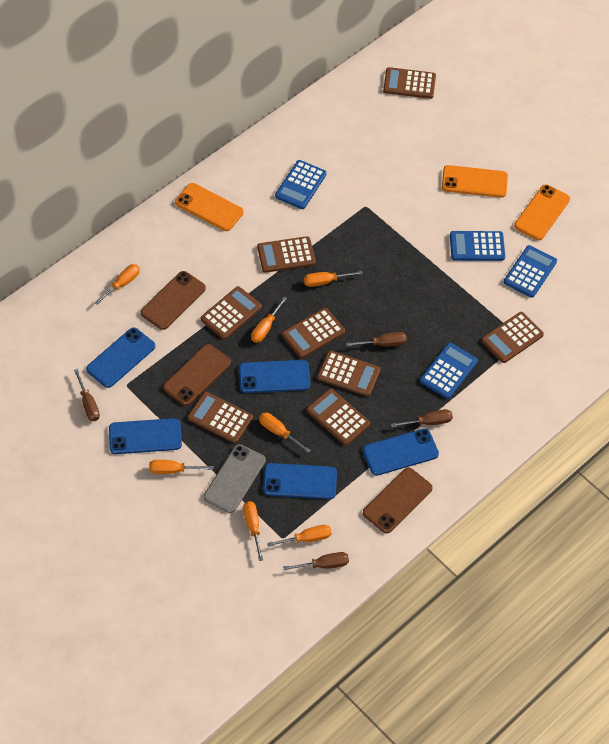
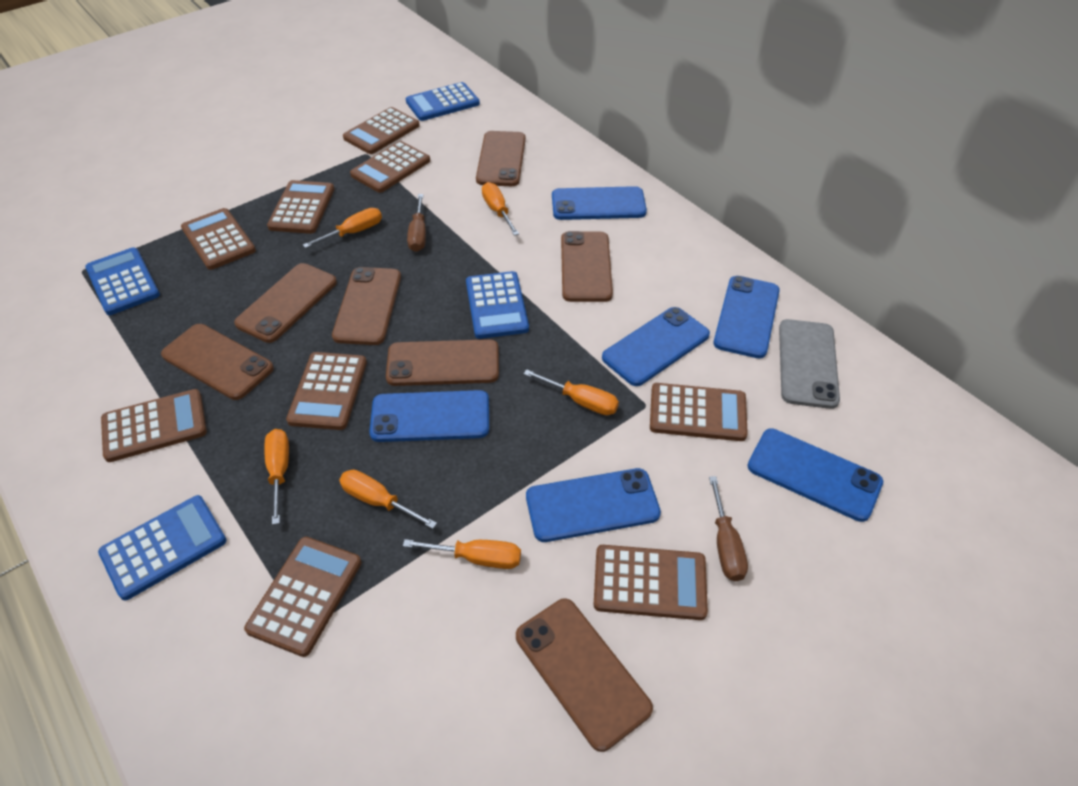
blue phone: [86,327,155,388] [109,418,182,454] [239,360,310,393] [263,463,337,499] [363,428,439,476] = 5 -> [369,390,489,442] [526,468,661,542] [552,186,647,220] [602,307,710,386] [713,276,780,358] [747,428,883,522] = 6
brown calculator: [188,392,253,443] [201,286,262,339] [257,236,316,273] [282,308,345,358] [307,389,370,445] [317,350,380,397] [383,67,436,99] [482,312,544,363] = 8 -> [101,389,207,462] [181,208,256,270] [244,537,362,657] [267,180,334,234] [286,352,367,430] [343,107,420,154] [350,141,430,193] [593,545,708,620] [650,383,748,441] = 9
brown phone: [140,271,206,330] [163,344,231,406] [363,468,432,533] = 3 -> [161,324,274,400] [234,263,337,343] [332,267,401,345] [386,339,499,386] [476,131,526,186] [516,599,653,752] [561,231,613,302] = 7
brown screwdriver: [74,369,100,421] [283,552,349,571] [346,332,407,347] [391,409,453,427] = 4 -> [407,194,426,252] [709,476,748,581] = 2
orange phone: [175,183,243,231] [442,165,508,198] [514,184,570,240] = 3 -> none = 0
orange screwdriver: [94,264,140,305] [149,460,213,474] [243,501,263,561] [251,297,287,343] [259,413,311,453] [267,525,332,547] [304,271,363,287] = 7 -> [264,429,289,525] [303,208,382,248] [339,470,437,529] [403,539,521,569] [482,182,519,236] [523,369,619,415] = 6

